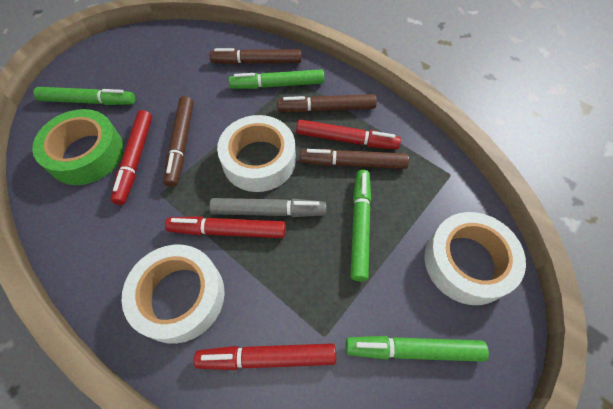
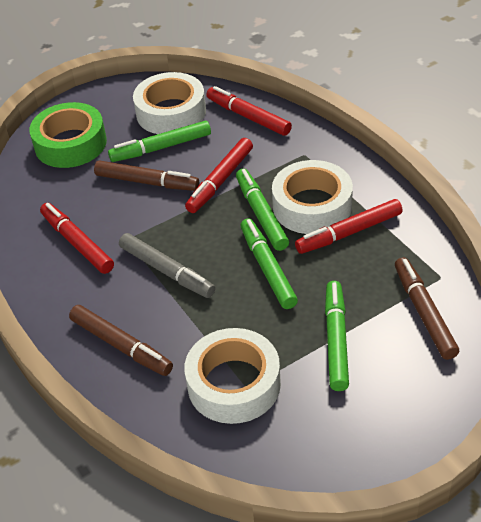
brown marker: [163,96,194,187] [209,48,301,65] [277,94,377,112] [300,149,409,169] = 4 -> [69,305,173,376] [94,160,199,191] [395,257,459,360] = 3

